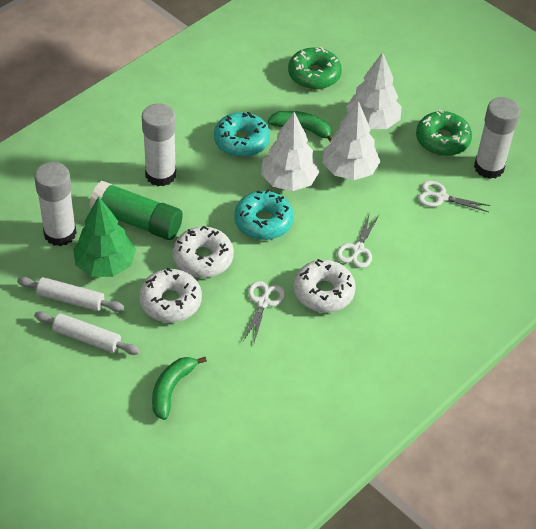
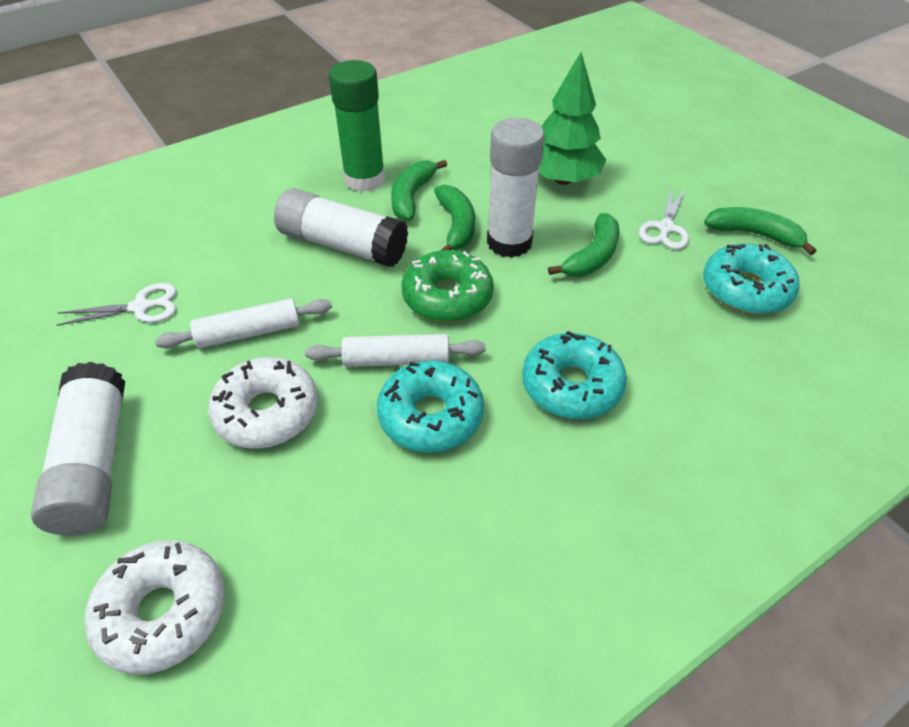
green banana: [152,357,207,420] [268,111,332,143] = 2 -> [391,160,447,221] [434,185,475,250] [548,213,619,277] [704,207,816,255] = 4
green donut: [288,47,342,89] [416,110,472,156] = 2 -> [402,250,494,322] = 1
turquoise donut: [214,112,270,157] [234,190,294,240] = 2 -> [377,360,484,453] [522,331,627,419] [703,243,800,314] = 3
white donut: [139,268,202,322] [173,226,234,278] [294,259,356,313] = 3 -> [85,540,225,675] [208,357,318,449] = 2
white scissors: [244,281,285,342] [337,213,379,268] [418,181,490,212] = 3 -> [57,283,176,326] [639,187,689,249] = 2
white tree: [261,112,319,191] [323,101,380,180] [346,52,402,129] = 3 -> none = 0

